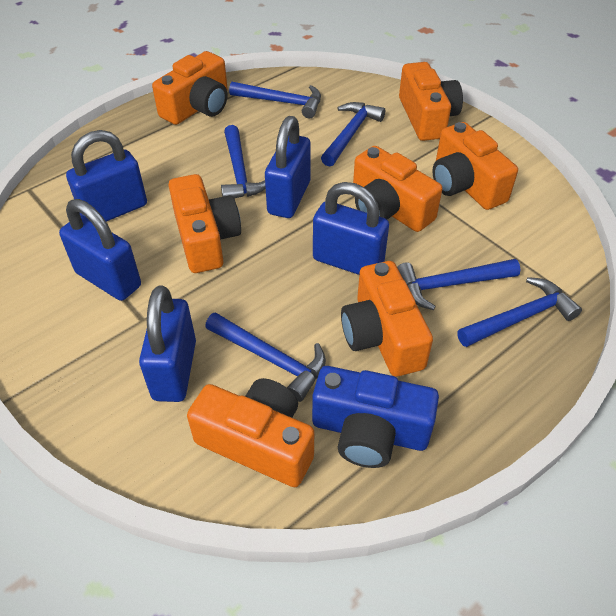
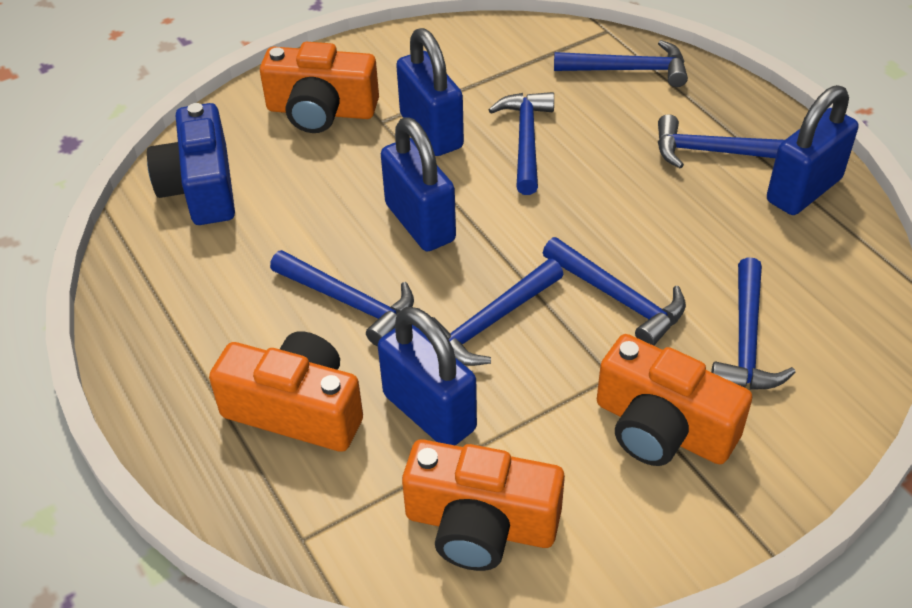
blue hammer: [205,312,326,402] [221,125,266,199] [229,82,321,118] [321,102,385,167] [397,259,520,310] [457,277,582,347] = 6 -> [270,250,414,346] [432,259,564,366] [489,92,554,195] [543,237,686,346] [554,40,688,87] [658,114,784,169] [711,257,796,390] = 7
blue padlock: [59,199,141,301] [66,130,147,222] [139,285,196,402] [265,116,311,218] [313,182,389,275] = 5 -> [378,307,477,446] [381,117,456,252] [396,28,464,156] [767,85,858,215] = 4
orange camera: [152,51,228,125] [168,174,241,273] [187,378,314,487] [341,261,433,377] [353,146,442,232] [399,62,463,141] [432,122,518,210] = 7 -> [209,331,363,452] [260,42,379,133] [402,439,565,571] [597,334,752,466] = 4

